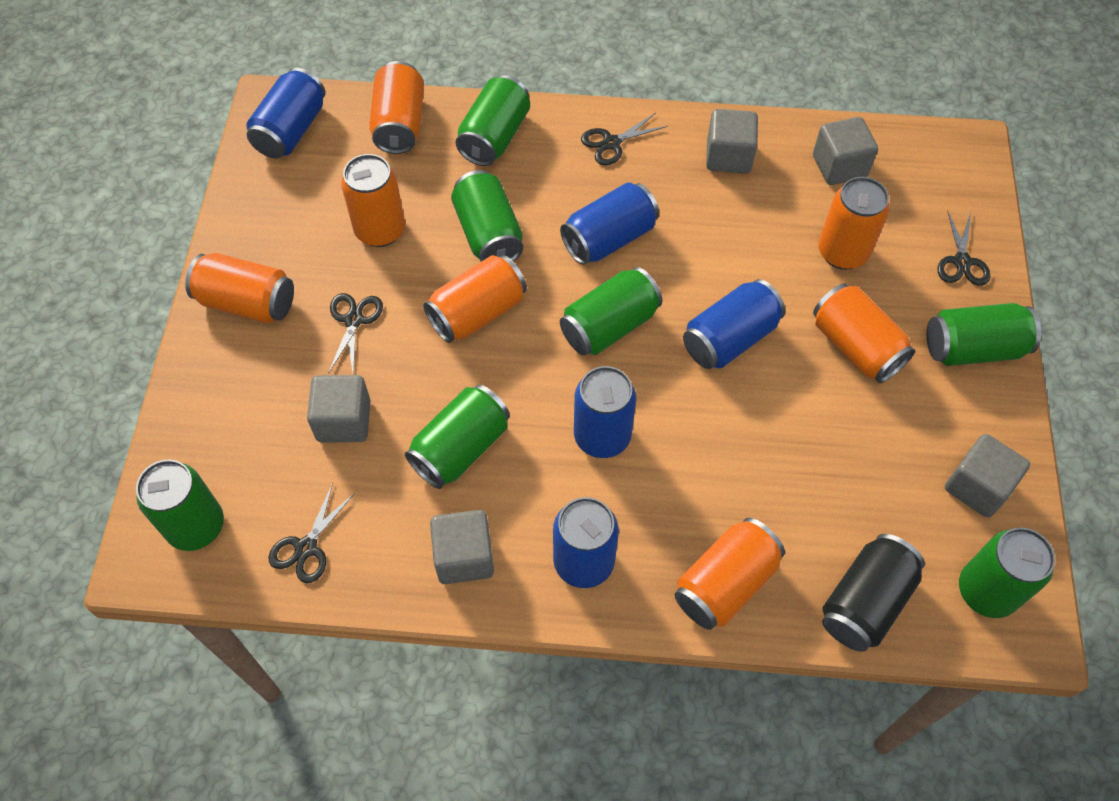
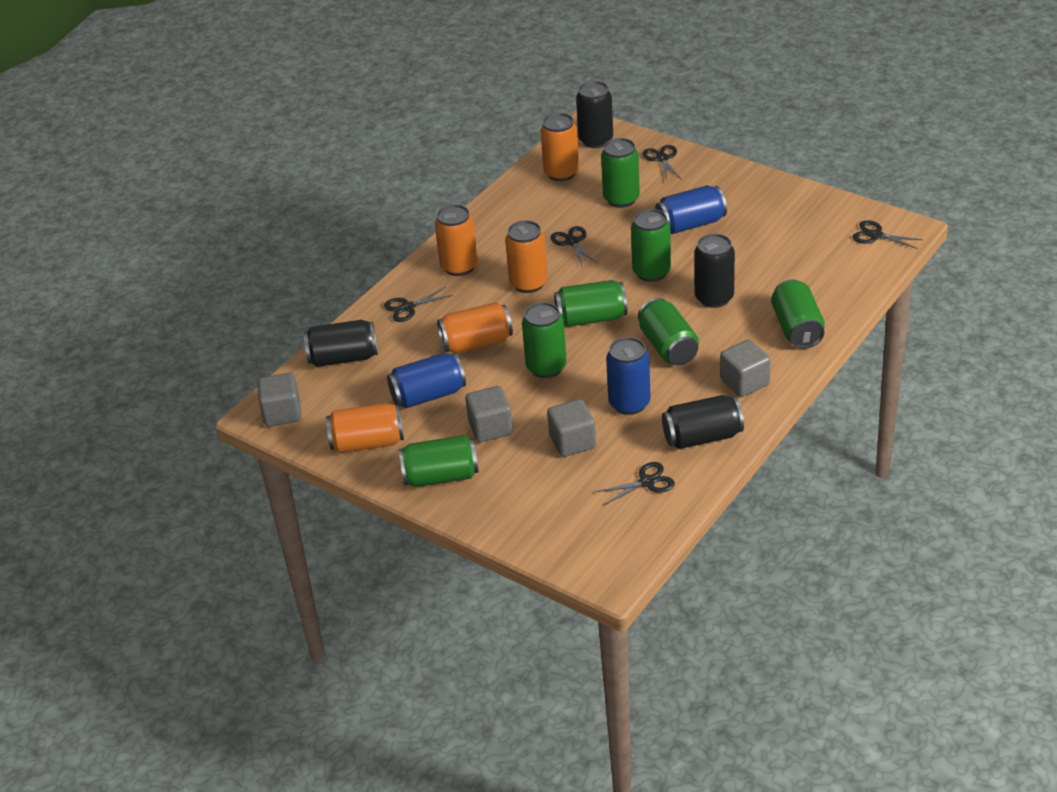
black can: [822,534,925,652] = 1 -> [304,320,378,367] [576,81,613,148] [662,395,744,449] [694,234,735,308] = 4
black scissors: [268,483,355,583] [328,293,383,374] [581,113,668,165] [937,210,990,286] = 4 -> [384,287,453,322] [550,226,598,266] [595,462,675,505] [643,145,682,182] [853,220,923,249] = 5
blue can: [246,68,326,158] [553,497,619,588] [560,182,659,265] [574,366,636,458] [683,279,785,369] = 5 -> [387,353,466,408] [606,337,651,415] [655,185,727,234] = 3
grey cube: [307,375,371,442] [430,510,494,584] [706,109,758,173] [813,117,878,185] [945,434,1030,518] = 5 -> [257,373,302,426] [465,386,513,442] [547,399,596,457] [720,340,771,397] = 4
orange can: [185,253,294,324] [341,154,405,247] [369,61,424,154] [423,255,527,343] [675,518,785,630] [813,283,915,383] [819,177,889,270] = 7 -> [326,403,404,453] [435,204,478,276] [437,302,513,353] [505,220,548,293] [540,113,579,181] = 5

